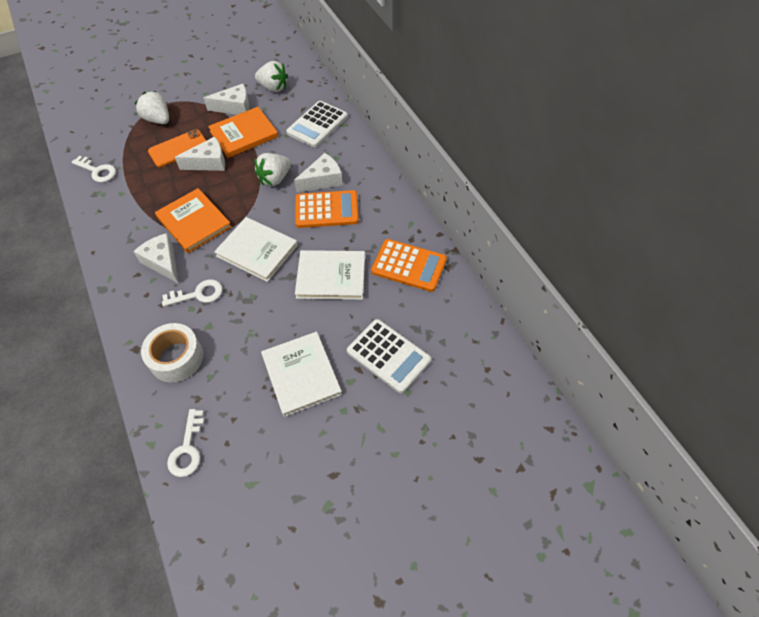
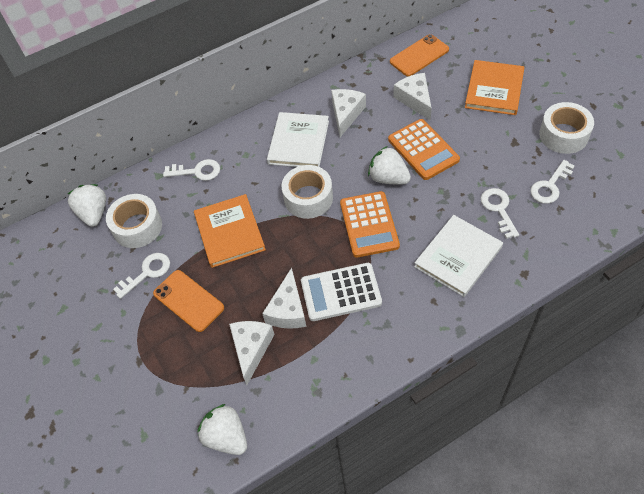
orange phone: [148,129,206,167] = 1 -> [153,270,224,332] [390,34,449,76] = 2
white book: [214,217,298,282] [261,332,342,417] [295,250,365,300] = 3 -> [267,112,329,167] [414,215,503,297] = 2
white calculator: [286,101,348,147] [347,319,431,393] = 2 -> [301,263,382,321] = 1
white key: [72,156,116,182] [162,279,222,307] [167,409,205,477] = 3 -> [113,253,170,299] [163,159,220,181] [481,188,519,239] [530,160,574,204] = 4
white tape: [141,323,203,382] = 1 -> [106,194,162,248] [282,165,333,219] [539,102,594,154] = 3

